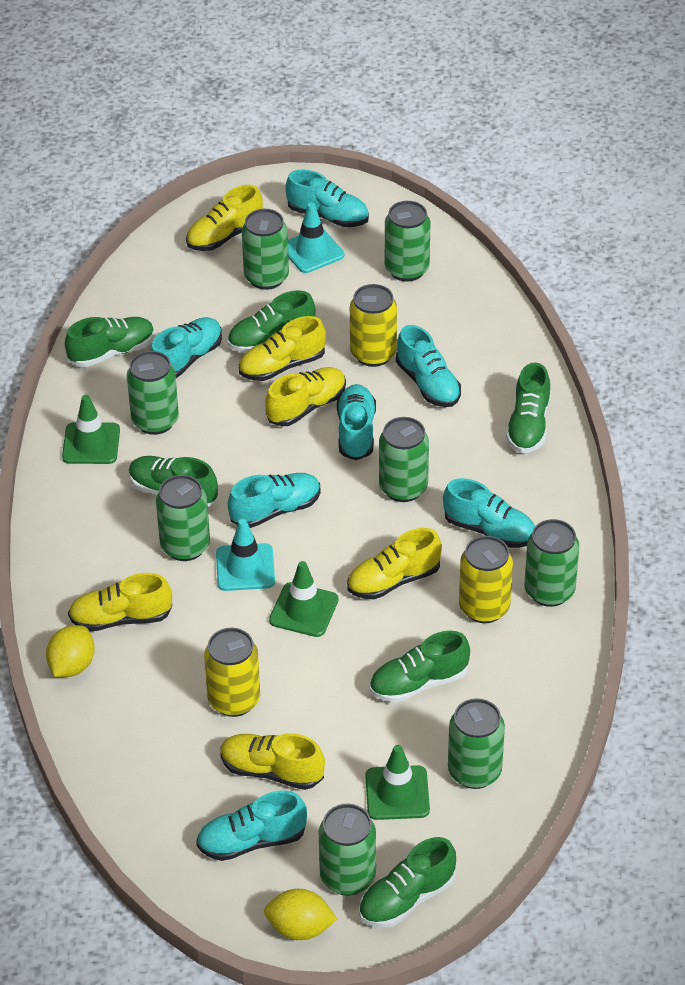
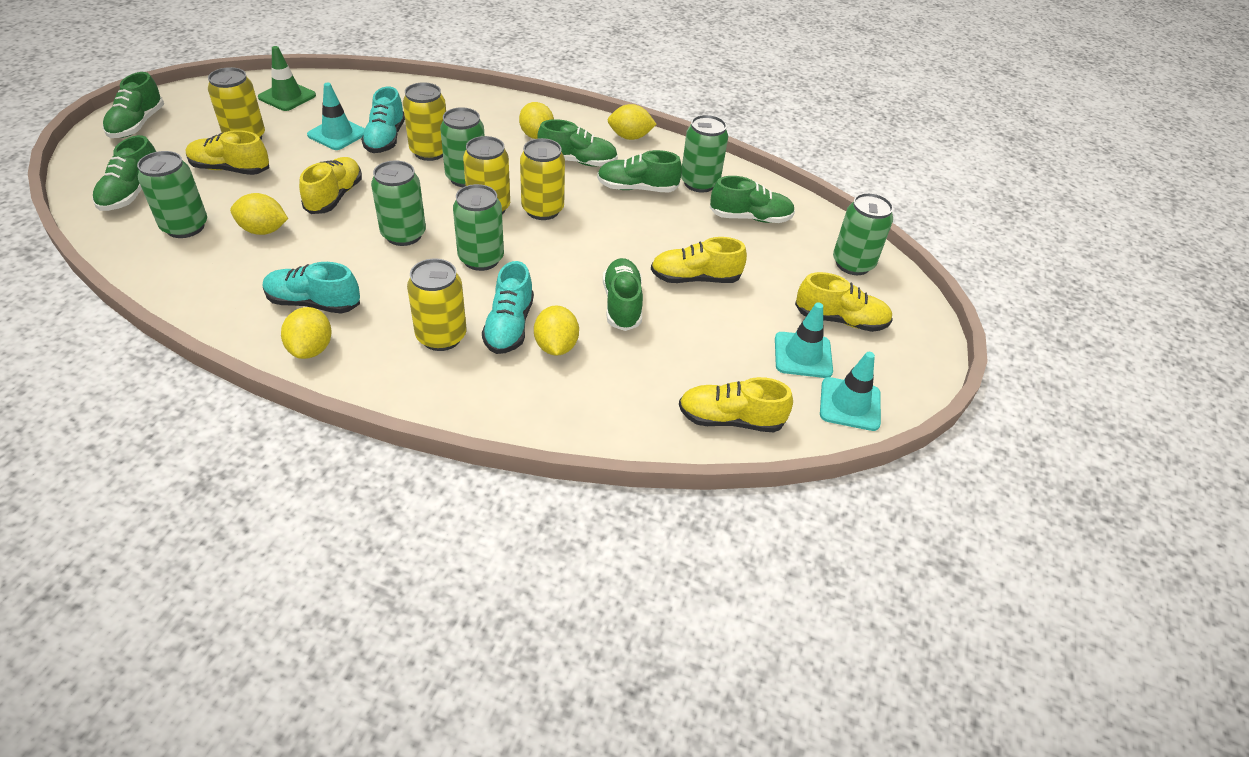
green can: [127,351,179,435] [156,475,210,561] [242,209,289,290] [318,804,376,896] [379,417,429,502] [385,201,431,282] [448,698,505,789] [525,519,579,607] = 8 -> [137,151,207,238] [371,161,426,246] [440,107,485,187] [453,184,504,271] [681,115,728,192] [833,193,893,275] = 6
green traffic cone: [62,395,120,464] [269,561,338,637] [365,745,430,820] = 3 -> [258,46,316,111] = 1
turquoise shoe: [151,317,222,378] [196,791,307,861] [228,473,321,528] [285,169,369,227] [337,384,376,460] [396,325,461,407] [443,478,535,548] = 7 -> [263,262,360,314] [361,86,405,153] [482,261,534,354] = 3
turquoise traffic cone: [216,519,275,591] [288,202,344,273] = 2 -> [307,83,365,150] [775,302,833,378] [820,352,881,431] = 3
yellow can: [204,628,260,717] [350,284,397,367] [459,536,513,623] = 3 -> [208,67,265,139] [403,82,446,161] [407,259,466,351] [463,136,510,214] [520,138,565,220] = 5
yellow lemon: [46,625,95,677] [264,889,337,940] = 2 -> [230,193,288,235] [281,307,332,359] [519,102,554,139] [534,305,579,356] [608,104,657,140] = 5
yellow shoe: [68,573,172,631] [186,185,263,251] [220,733,325,790] [239,316,326,381] [265,367,346,426] [347,528,442,599] = 6 -> [186,130,269,175] [299,157,362,214] [651,237,747,283] [679,377,793,432] [795,272,893,332] = 5

